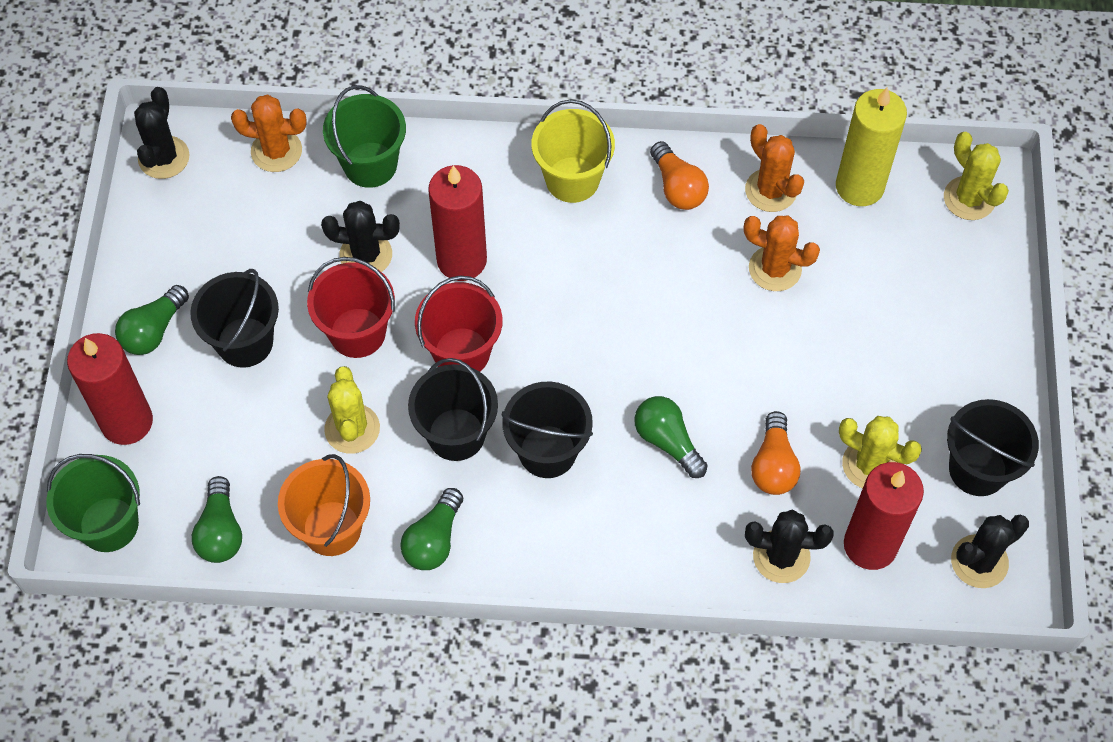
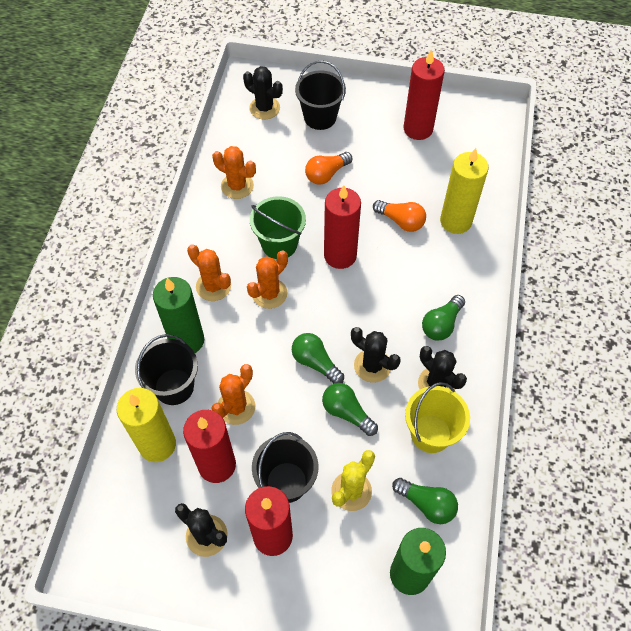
black bucket: [190,269,279,368] [408,358,498,461] [501,382,593,478] [947,399,1039,496] = 4 -> [135,334,198,405] [252,432,318,503] [295,61,346,130] = 3
green bucket: [46,454,140,552] [323,85,406,188] = 2 -> [250,196,306,259] = 1
green candle: none = 0 -> [153,277,204,353] [390,528,446,595] = 2
orange bucket: [278,454,370,556] = 1 -> none = 0
orange cactus: [231,95,307,172] [744,216,820,291] [745,124,804,212] = 3 -> [187,244,231,301] [211,364,255,425] [212,146,256,199] [247,251,288,309] = 4
red bucket: [307,257,395,358] [415,276,502,372] = 2 -> none = 0
red candle: [67,333,153,445] [428,165,487,281] [844,462,924,570] = 3 -> [183,410,236,483] [245,486,293,556] [324,185,361,269] [404,49,445,140] = 4
yellow cactus: [324,366,380,454] [839,416,922,488] [944,132,1009,220] = 3 -> [331,450,375,511] = 1
yellow candle: [836,87,907,206] = 1 -> [117,388,176,462] [440,148,489,234] = 2

